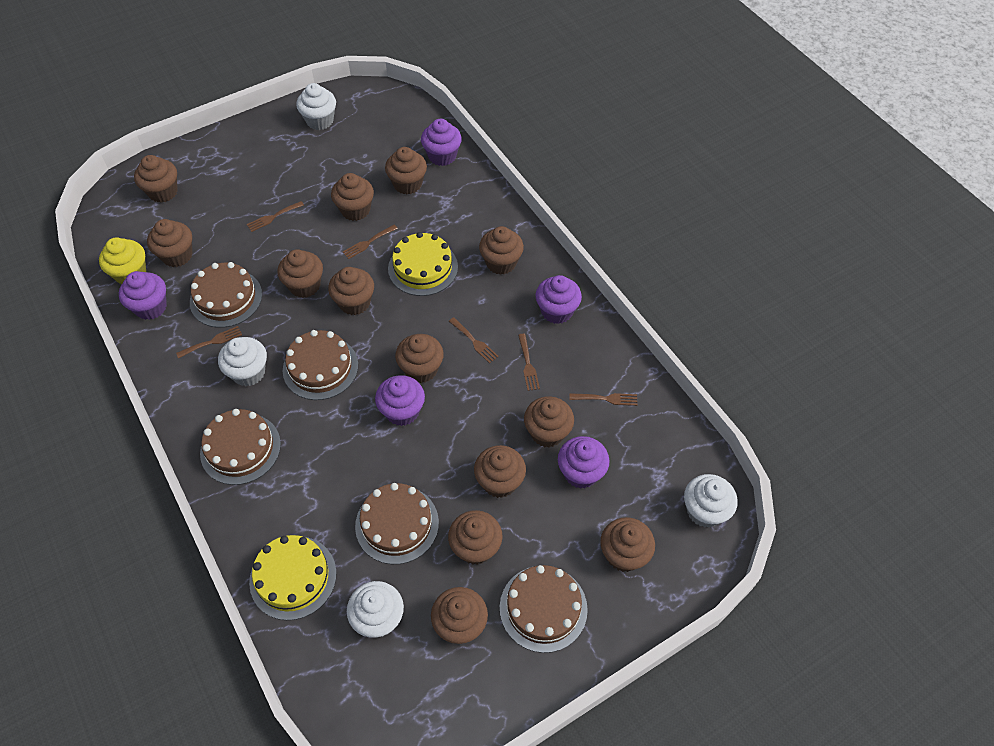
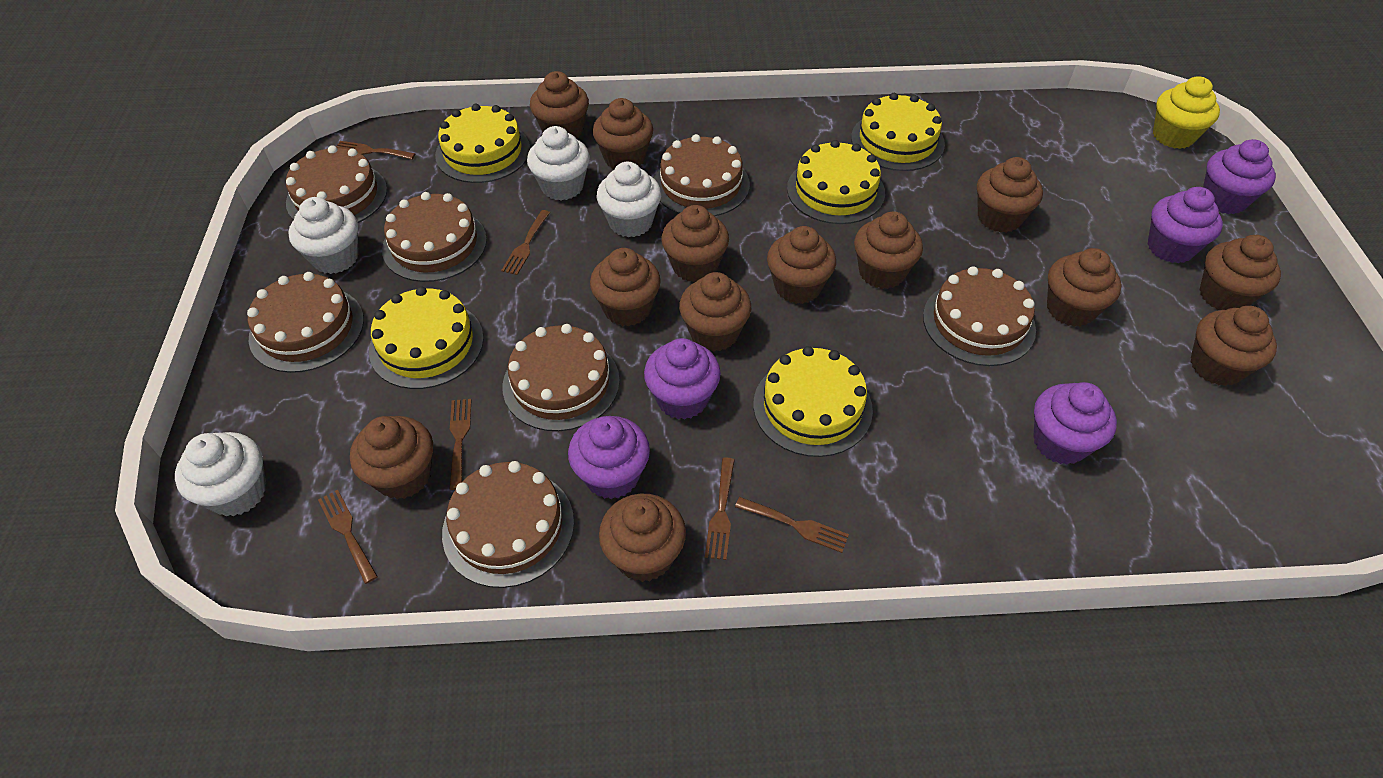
brown cake: [190,262,262,328] [200,409,281,485] [283,330,358,400] [355,483,439,564] [500,565,588,653] = 5 -> [247,272,364,373] [286,145,387,223] [382,192,487,282] [442,461,574,588] [502,324,620,431] [654,134,750,216] [923,266,1036,366] = 7
yellow cake: [249,535,336,620] [388,232,458,296] = 2 -> [369,286,484,389] [435,104,530,183] [753,346,873,457] [787,140,885,224] [851,93,945,171] = 5

